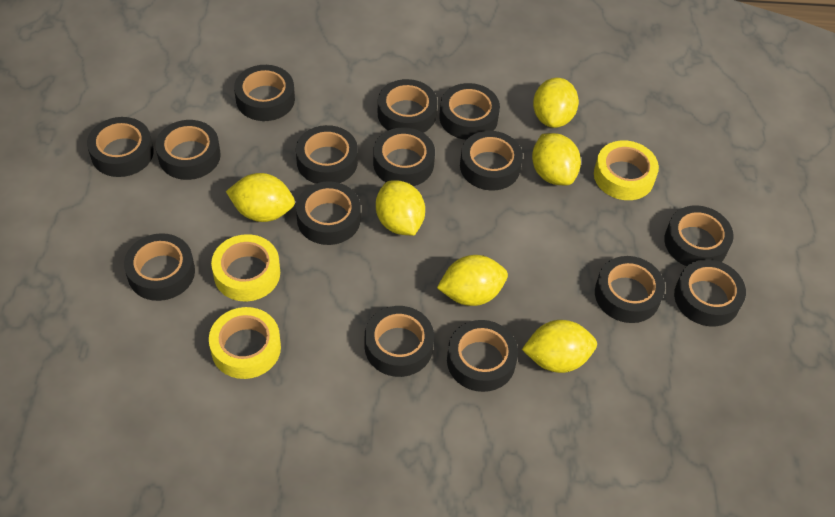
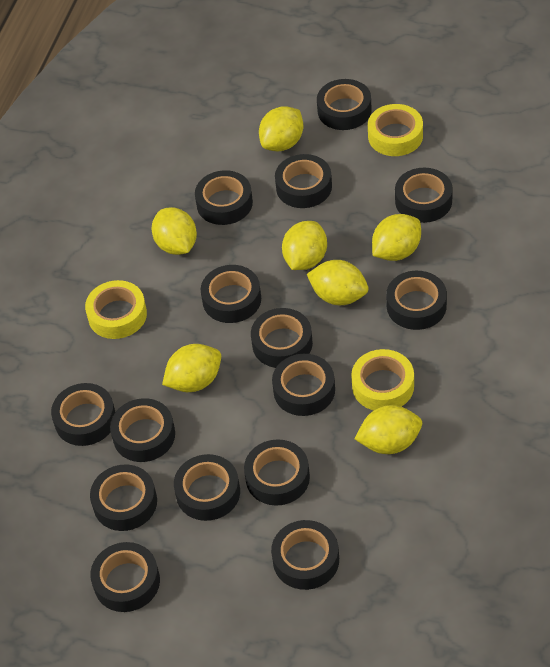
yellow lemon: [226,173,295,222] [376,180,425,236] [437,255,508,306] [522,320,597,373] [532,133,581,185] [533,78,579,128] = 6 -> [152,207,197,255] [162,344,221,392] [259,106,303,151] [282,221,327,270] [307,260,368,305] [355,405,422,454] [372,214,421,261] = 7

